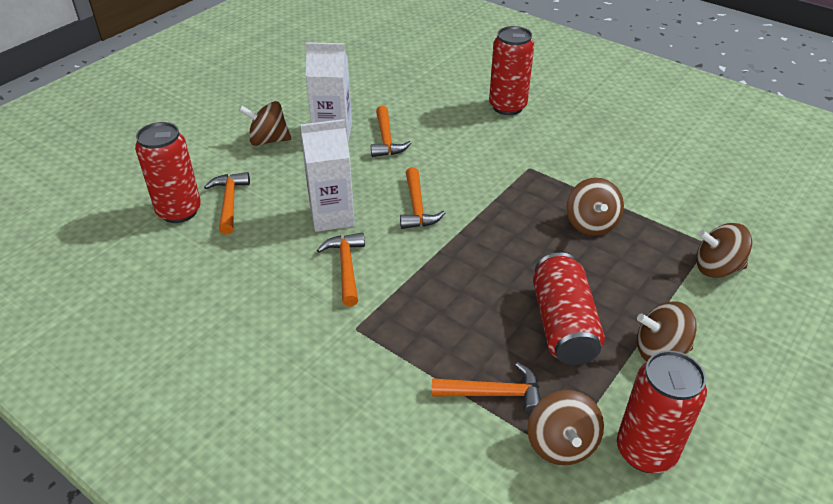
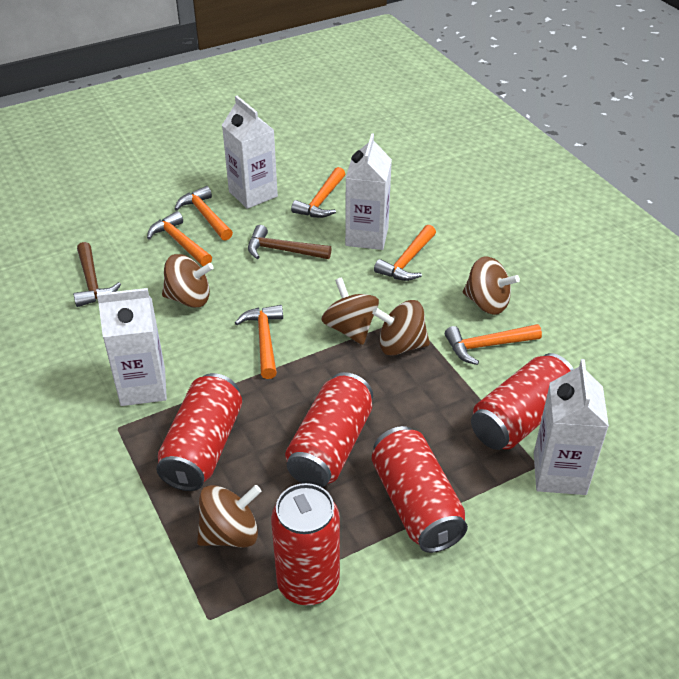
brown hammer: none = 0 -> [73,242,121,307] [248,225,332,259] = 2
orange hammer: [204,172,250,235] [317,232,365,307] [371,106,411,157] [400,167,445,229] [432,362,541,415] = 5 -> [147,211,212,266] [175,186,233,241] [235,305,283,379] [291,167,345,218] [374,225,436,281] [445,324,542,365] = 6
red can: [135,122,201,223] [489,26,534,115] [533,253,605,365] [617,350,707,473] = 4 -> [156,373,242,491] [271,483,340,605] [285,372,373,487] [372,426,468,553] [471,353,574,450] = 5
white carton: [300,119,355,232] [306,42,352,141] = 2 -> [97,288,167,406] [222,96,278,209] [345,133,392,250] [534,359,609,495] = 4

